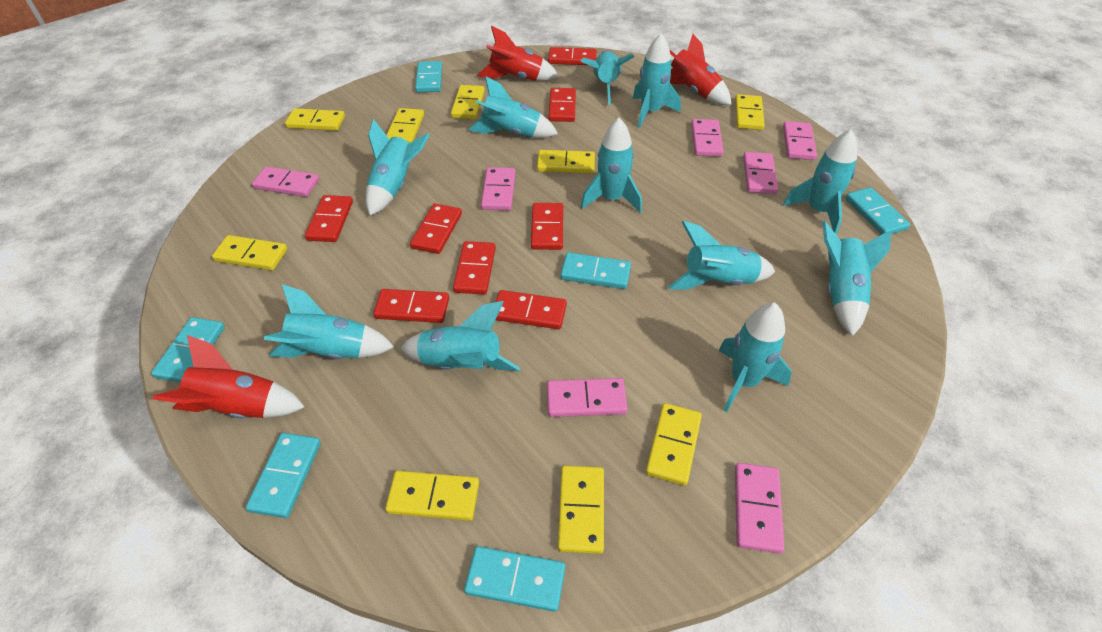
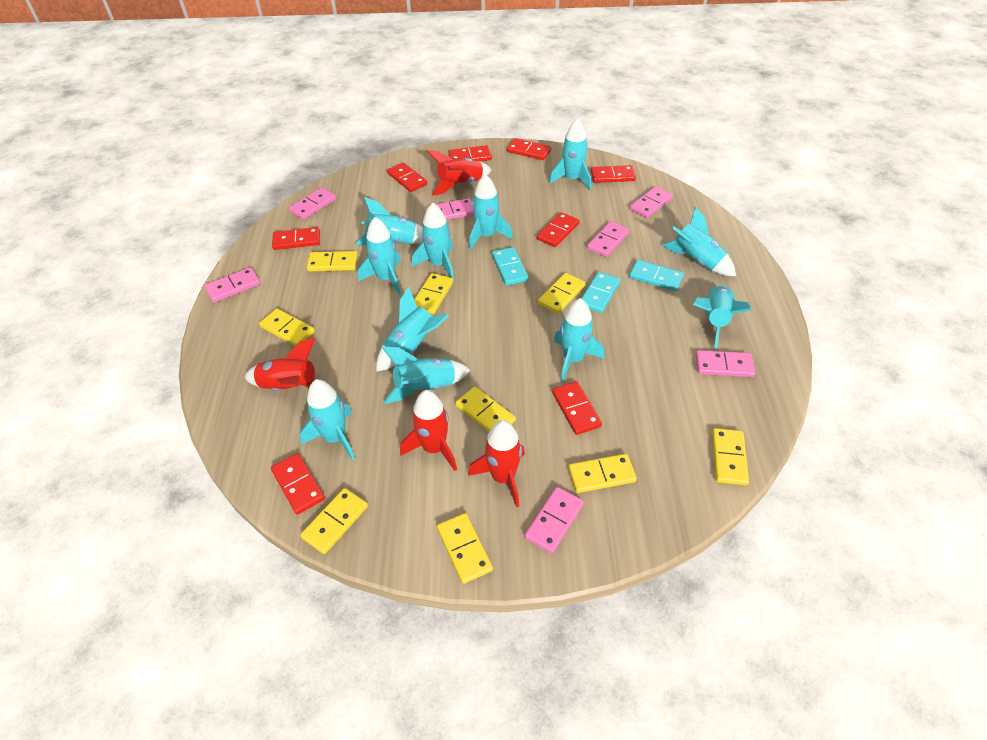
red rocket: [153,335,305,418] [477,26,559,81] [669,34,732,105] = 3 -> [244,338,333,391] [400,390,457,471] [427,150,492,195] [468,420,525,507] = 4
turquoise domino: [151,317,225,383] [246,433,321,518] [415,61,442,93] [464,546,565,612] [560,252,631,289] [845,187,910,235] = 6 -> [492,247,528,286] [581,272,620,313] [629,260,684,291] = 3

